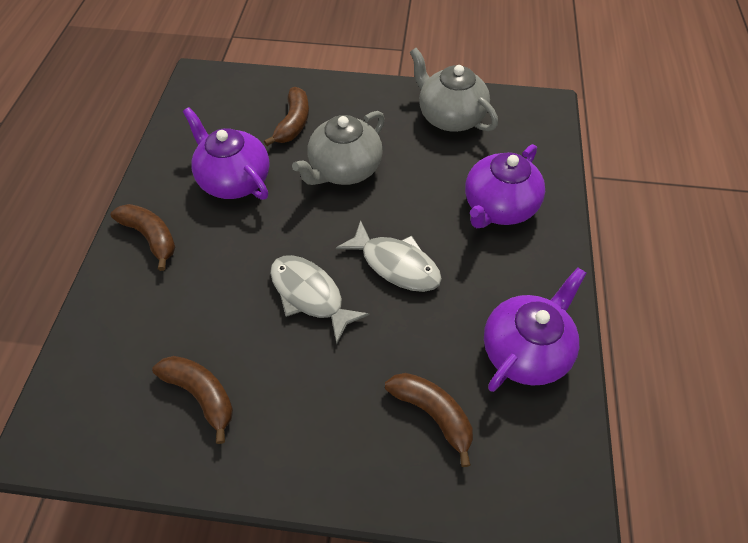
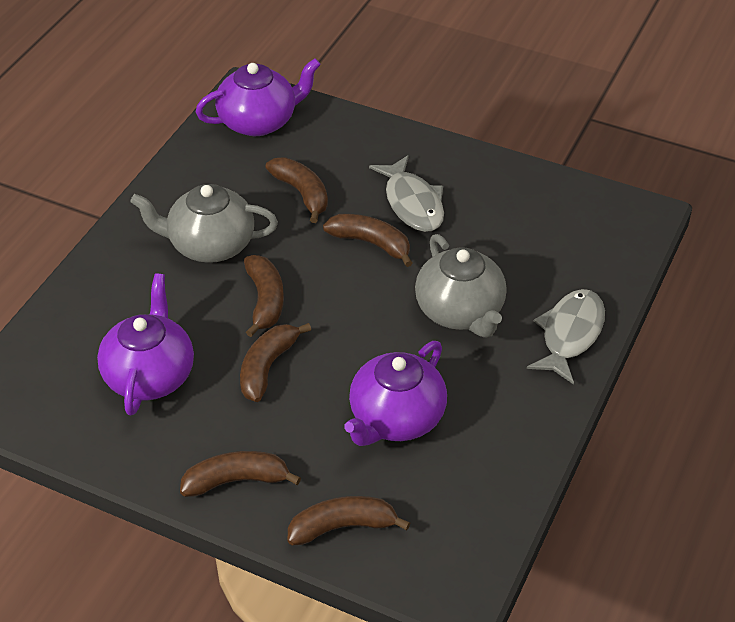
brown banana: [111,204,176,271] [152,356,233,444] [264,87,309,146] [385,373,473,467] = 4 -> [180,451,301,497] [240,323,311,402] [244,255,284,337] [265,157,328,223] [288,496,410,546] [323,214,412,267] = 6

